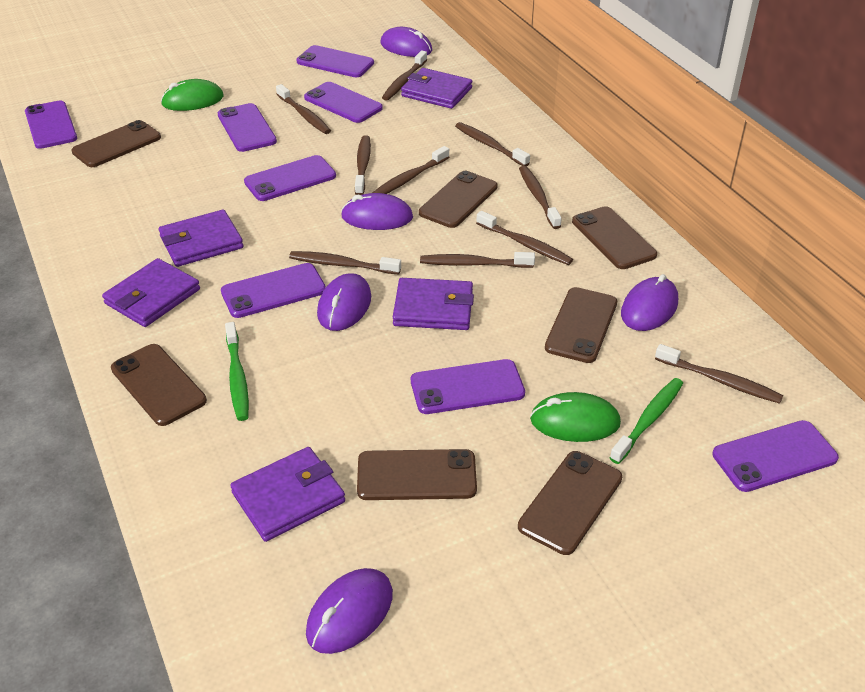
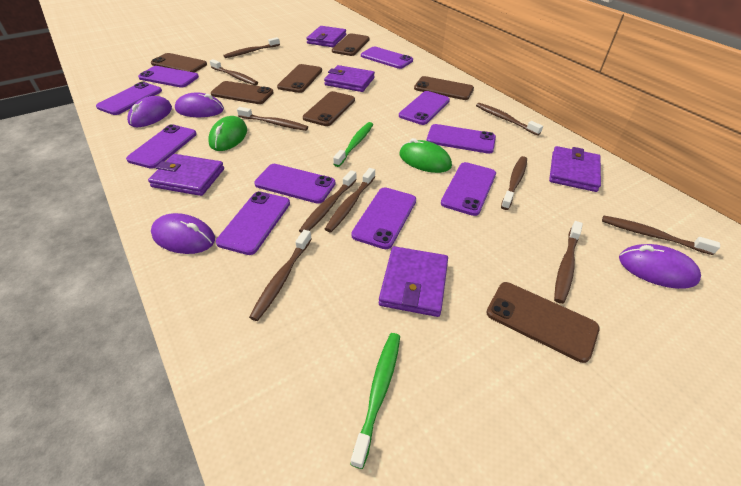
purple mouse: [306,568,393,654] [317,273,371,331] [341,193,413,230] [381,27,432,57] [621,274,678,331] = 5 -> [127,96,172,127] [151,213,215,254] [175,93,224,117] [619,244,701,289] = 4
purple phone: [25,100,77,149] [218,103,277,152] [221,263,326,318] [244,155,336,201] [296,45,374,77] [304,82,383,123] [411,359,525,414] [712,420,839,492] = 8 -> [96,82,162,115] [126,124,197,169] [138,66,199,88] [216,191,290,255] [254,164,336,203] [351,188,416,249] [361,47,413,69] [399,91,450,125] [427,124,496,154] [441,162,496,216] = 10

